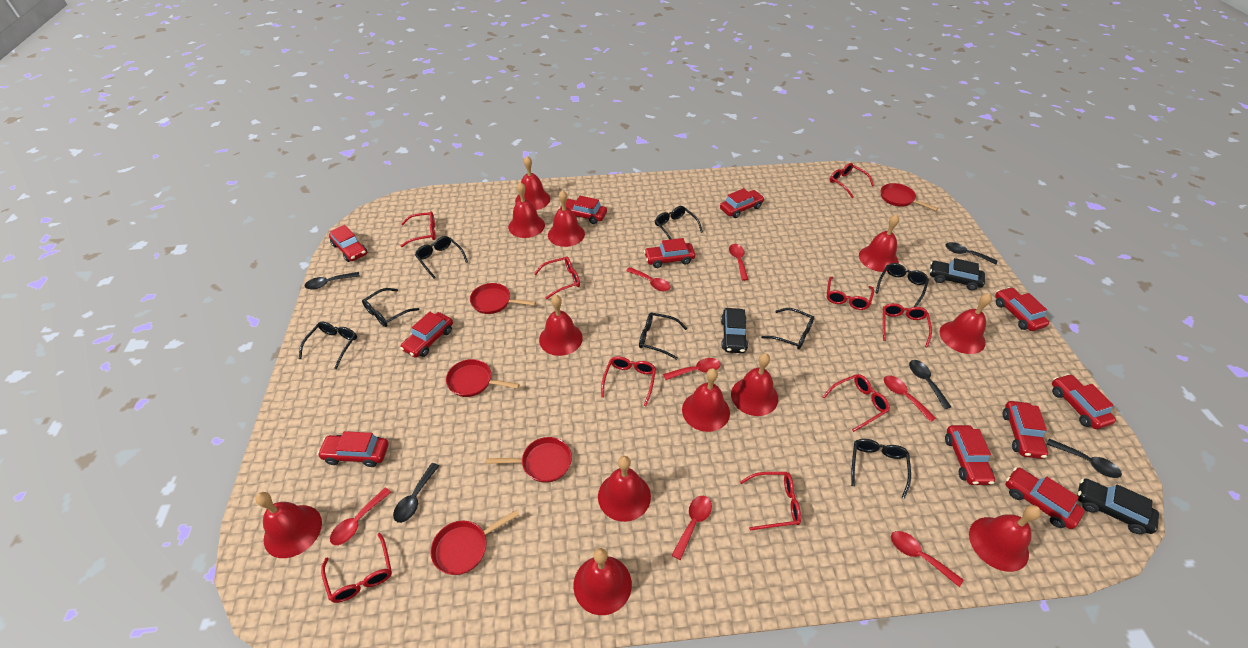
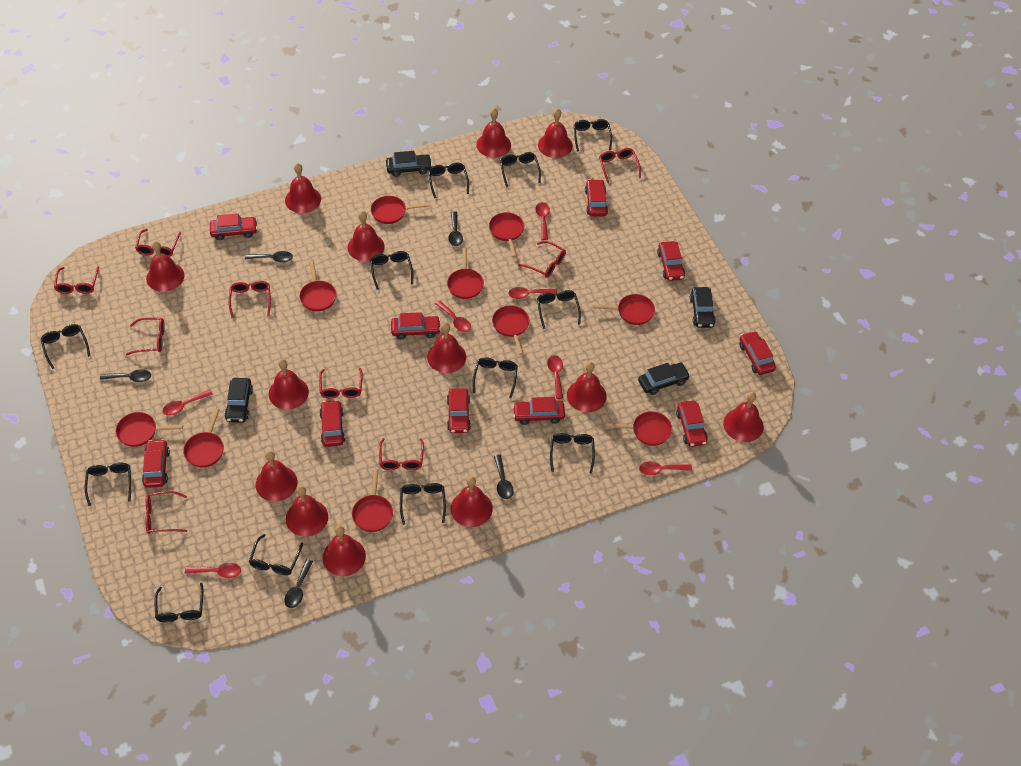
black car: [721,308,748,353] [930,258,985,290] [1077,478,1159,534] = 3 -> [224,378,253,423] [386,151,432,177] [638,363,690,395] [690,287,716,328] = 4
black glasses: [299,322,357,369] [362,288,419,327] [415,236,468,279] [639,312,687,360] [655,206,703,239] [761,308,814,350] [851,439,911,498] [875,263,929,307] = 8 -> [40,324,90,369] [85,463,131,506] [154,583,204,623] [249,534,303,575] [370,251,413,290] [400,483,446,525] [428,163,469,198] [472,357,518,398] [500,152,541,188] [537,290,581,329] [550,433,595,474] [574,119,612,152] = 12
red bell: [255,492,322,558] [508,182,545,238] [515,156,550,210] [539,295,583,356] [548,190,585,247] [573,548,632,615] [598,456,651,522] [682,368,730,432] [731,353,778,416] [859,214,899,272] [939,293,992,354] [969,505,1041,572] = 12 -> [146,241,185,292] [256,451,297,502] [269,359,309,410] [285,163,321,213] [286,486,328,537] [323,525,366,576] [348,211,385,261] [427,322,466,373] [451,476,493,527] [476,108,511,158] [538,108,573,158] [567,362,607,412] [723,392,764,442] = 13
red car: [317,431,389,467] [329,225,367,262] [400,312,453,357] [559,196,607,224] [644,238,695,268] [720,188,765,218] [945,425,995,485] [995,287,1049,331] [1003,401,1048,459] [1005,467,1085,529] [1052,374,1116,429] = 11 -> [142,439,170,488] [210,213,258,240] [319,400,345,447] [391,312,441,340] [447,388,471,433] [513,397,565,425] [585,179,608,217] [657,241,685,281] [676,401,708,447] [739,331,776,375] = 10
red pan: [430,510,519,575] [446,359,520,397] [470,283,536,314] [486,437,572,483] [881,183,938,211] = 5 -> [116,412,183,447] [183,408,224,468] [299,260,337,311] [352,469,393,532] [371,196,430,224] [447,247,484,299] [489,212,524,257] [492,305,529,355] [592,294,655,325] [606,411,672,446] = 10

